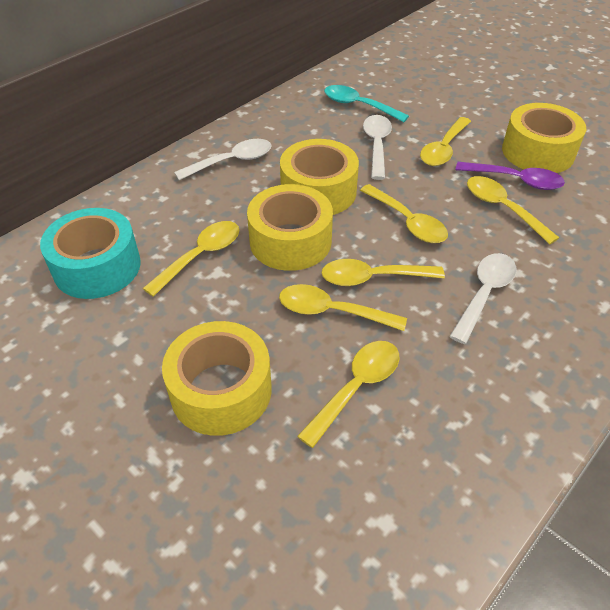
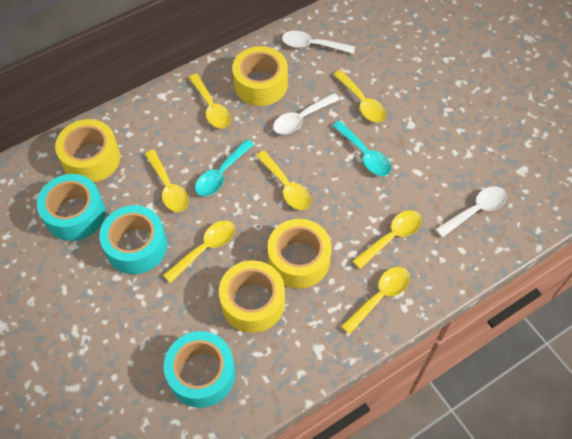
purple spoon: [455,162,565,190] = 1 -> none = 0
turquoise spoon: [324,85,409,122] = 1 -> [195,139,254,196] [333,121,391,176] = 2
turquoise tape: [40,208,141,299] = 1 -> [37,174,105,241] [99,205,167,274] [164,331,235,408] = 3

